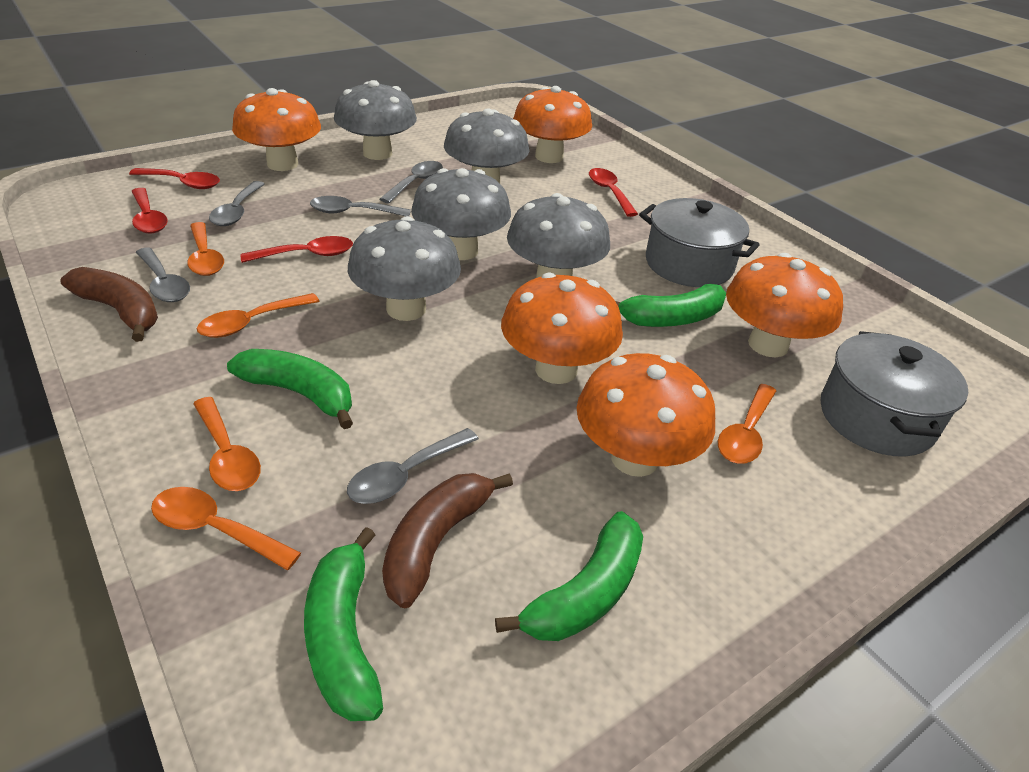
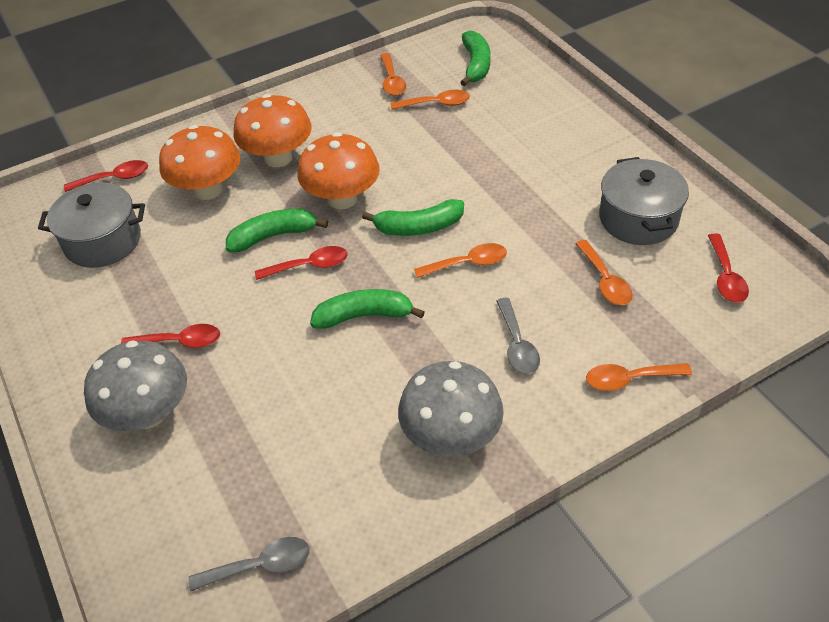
brown banana: [60,267,158,342] [382,473,513,608] = 2 -> none = 0
grey mushroom: [334,80,417,160] [348,216,461,321] [411,168,511,260] [444,109,529,183] [507,193,610,278] = 5 -> [84,340,187,431] [398,361,504,457] = 2
grey spoon: [136,247,190,302] [209,181,265,226] [310,196,411,216] [347,428,479,504] [380,161,443,203] = 5 -> [189,537,310,591] [497,298,540,374] = 2
orange mushroom: [232,88,321,171] [501,273,623,384] [513,86,592,163] [577,353,715,477] [726,253,843,357] = 5 -> [159,125,240,200] [233,94,311,167] [297,132,380,209] = 3

